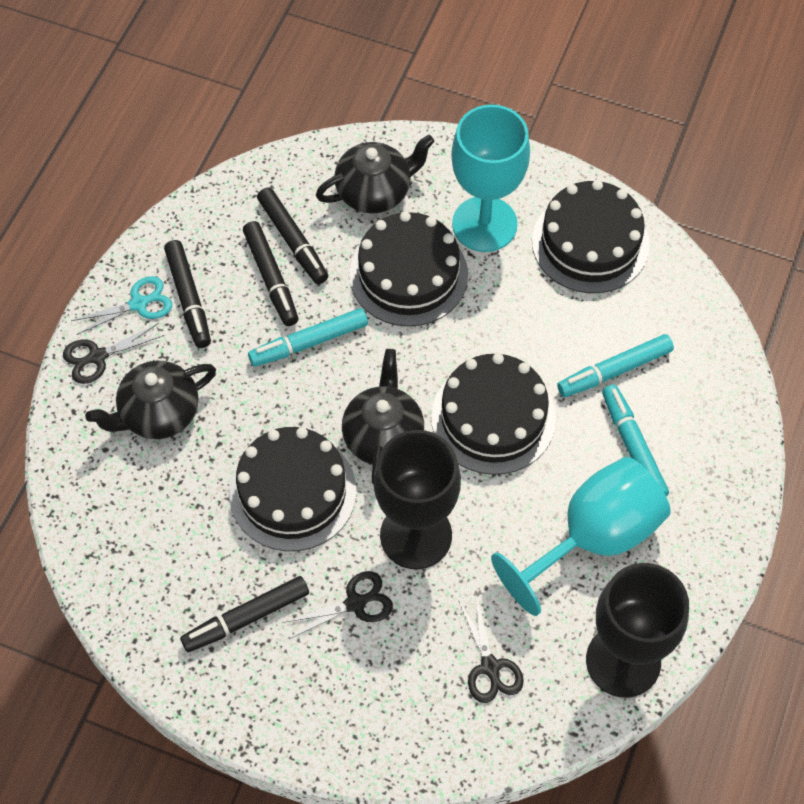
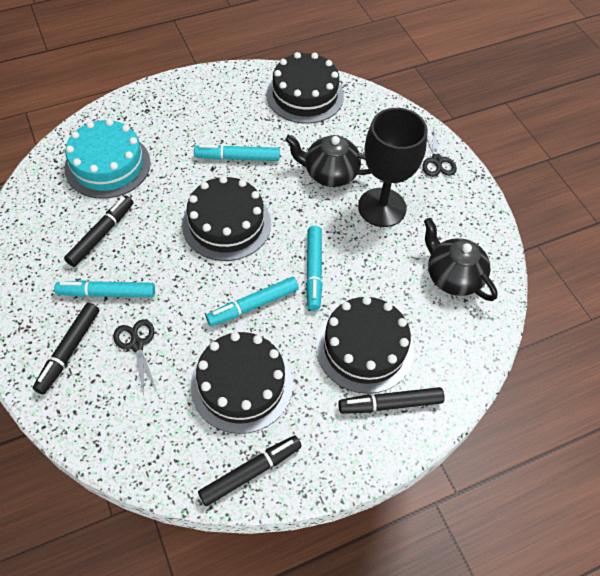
black goblet: [374,430,461,569] [586,563,689,698] = 2 -> [358,108,428,227] = 1
black scissors: [63,323,165,384] [282,571,393,639] [458,598,524,703] = 3 -> [113,319,157,392] [422,125,457,177] = 2
black teapot: [85,361,216,439] [316,135,435,214] [342,349,424,485] = 3 -> [285,135,371,187] [424,218,498,301] = 2
turquoise cake: none = 0 -> [64,119,151,199] = 1
turquoise goblet: [451,105,530,252] [491,457,671,616] = 2 -> none = 0
turquoise marker: [248,308,368,367] [557,334,674,397] [602,384,669,496] = 3 -> [54,280,155,298] [194,145,280,161] [206,277,299,326] [306,226,322,311] = 4
turquoise scissors: [71,276,172,335] = 1 -> none = 0

